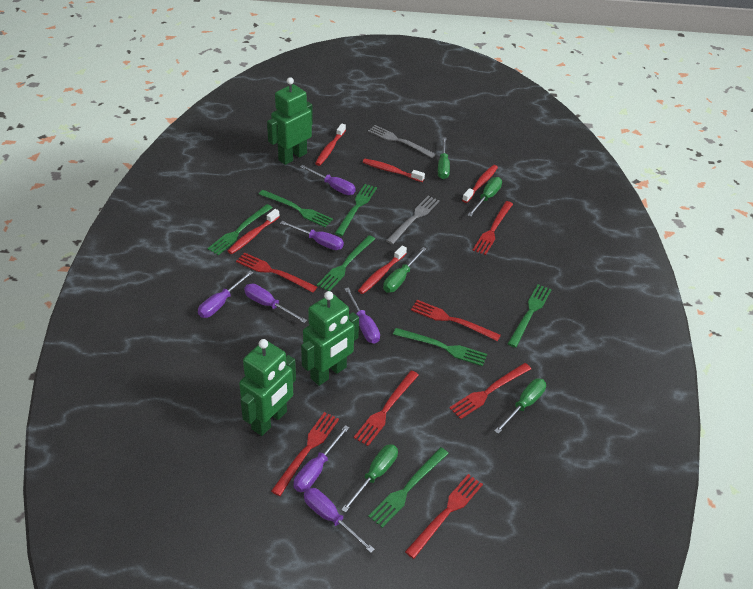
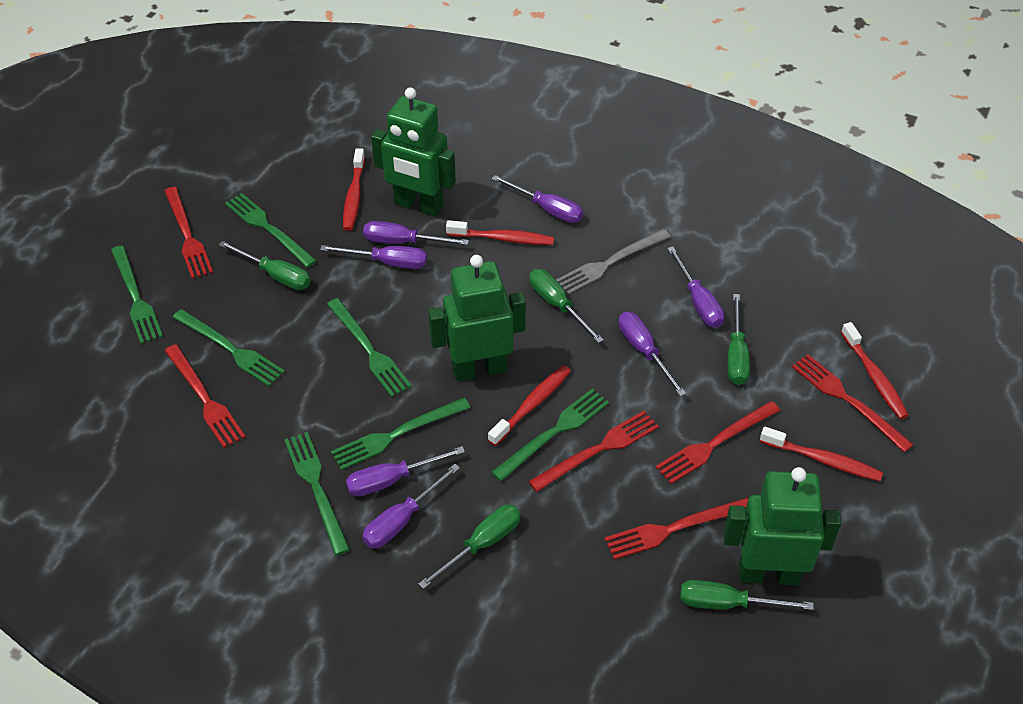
grey fork: [368,125,436,158] [386,196,440,244] = 2 -> [556,229,671,295] = 1
red fork: [236,253,317,293] [271,412,339,496] [354,370,419,446] [405,474,483,559] [411,300,501,341] [450,363,531,419] [473,201,513,255] = 7 -> [164,187,213,279] [164,344,246,448] [528,411,659,492] [604,498,748,560] [655,401,780,484] [792,354,914,452] = 6

